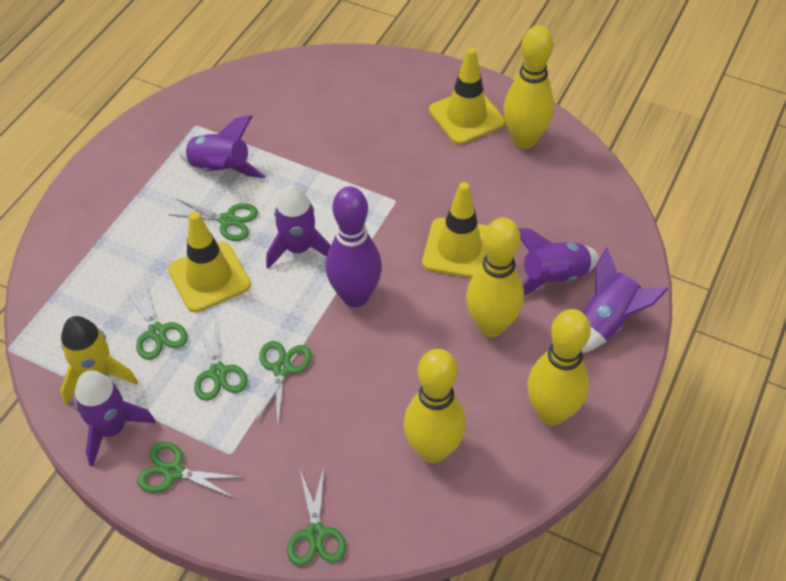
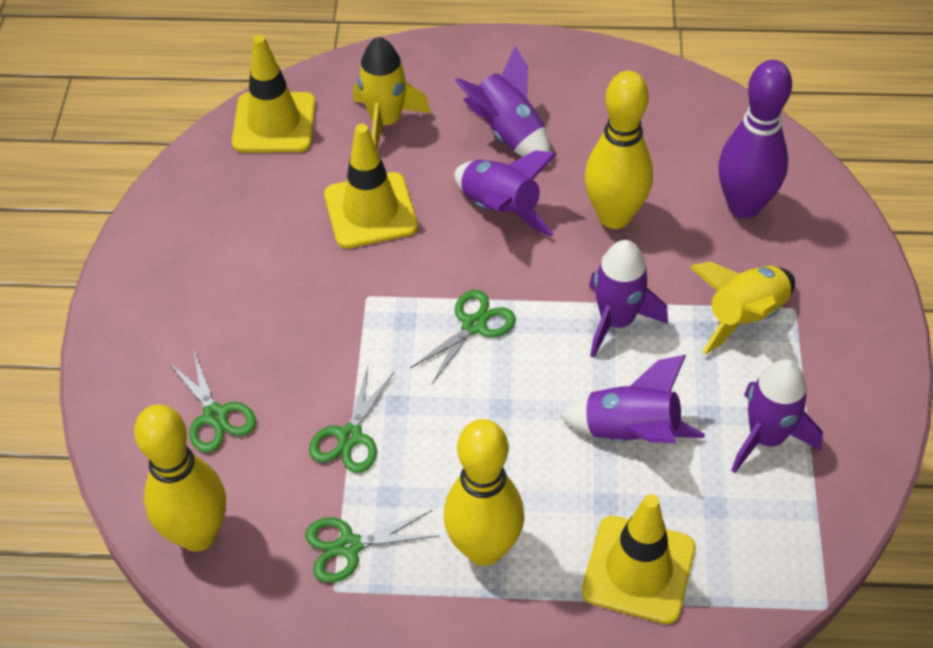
green scissors: [125,283,188,360] [137,442,244,498] [169,199,258,241] [194,319,248,401] [255,341,312,424] [287,467,346,566] = 6 -> [168,351,256,452] [305,510,439,583] [309,366,394,473] [410,290,516,384] = 4
yellow bowling pin: [404,349,466,463] [466,217,524,337] [504,25,554,149] [527,309,591,426] = 4 -> [134,405,226,551] [444,419,524,566] [585,71,653,229] = 3
yellow rocket: [60,316,138,404] = 1 -> [353,37,430,149] [690,262,795,355] = 2

